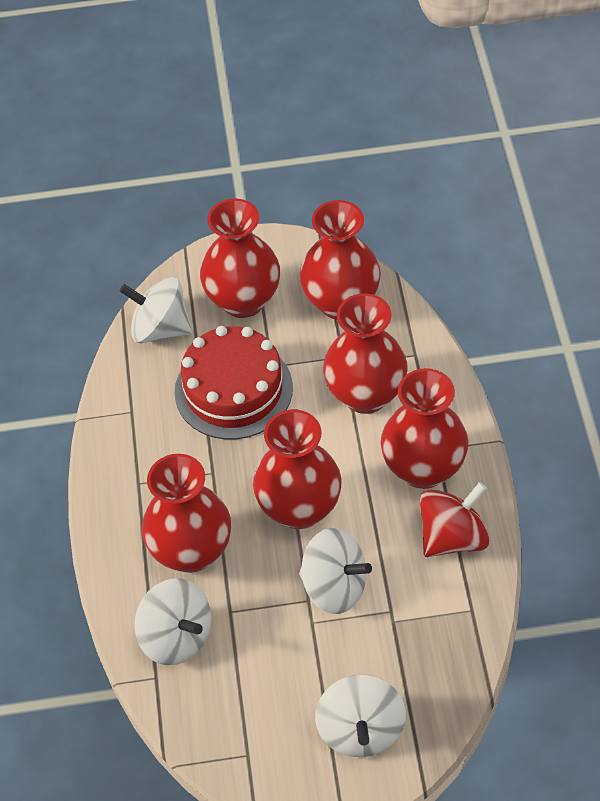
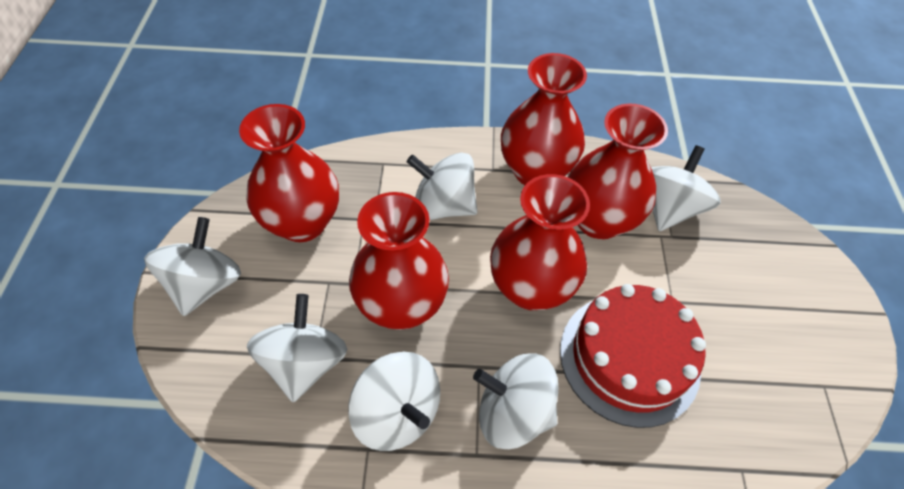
red spinning top: [420,482,489,557] = 1 -> none = 0
red vase: [142,454,231,573] [200,199,280,318] [253,410,342,529] [300,200,381,320] [323,293,408,414] [381,368,468,489] = 6 -> [239,104,339,242] [349,192,449,330] [490,174,590,310] [501,53,587,185] [568,104,668,239] = 5
white spinning top: [120,277,192,343] [134,578,211,665] [299,528,372,614] [315,675,406,757] = 4 -> [144,217,241,316] [247,294,348,402] [348,352,440,451] [407,152,478,220] [473,353,558,449] [651,145,720,231] = 6

